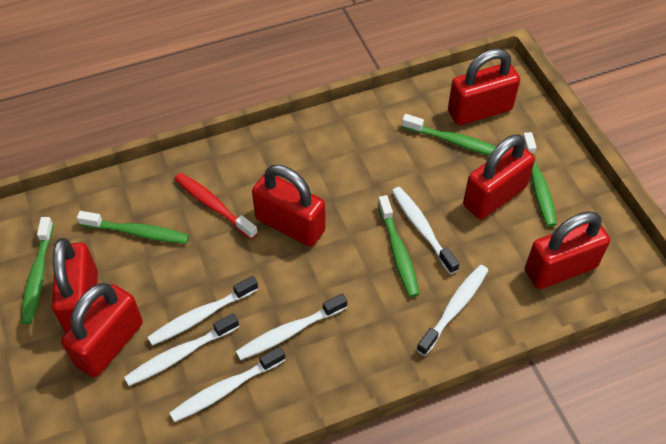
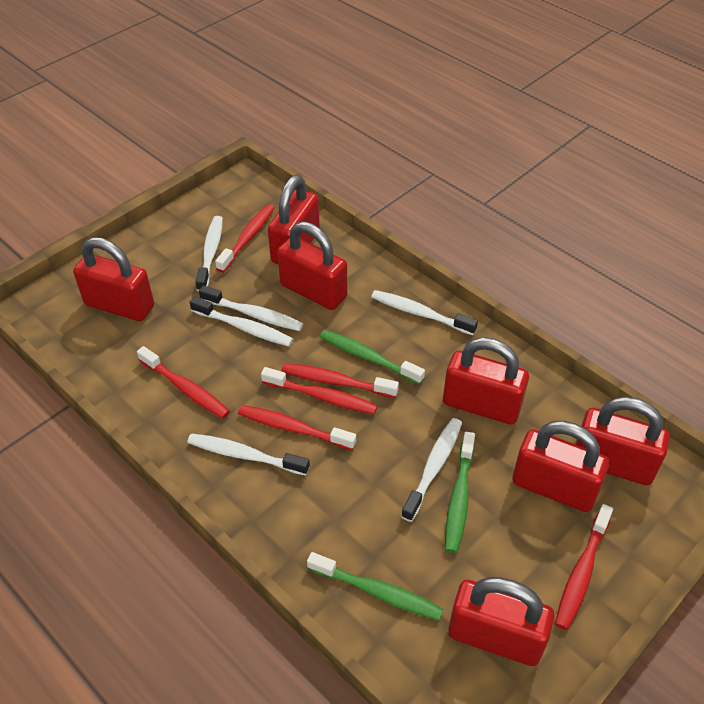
green toothbrush: [21,217,54,324] [77,211,189,244] [378,195,419,297] [402,114,496,156] [523,132,557,227] = 5 -> [307,552,443,621] [320,330,425,385] [445,432,475,553] = 3
red padlock: [52,238,98,333] [61,283,143,378] [252,165,326,247] [448,48,520,125] [463,135,535,219] [525,211,610,289] = 6 -> [73,237,154,321] [268,175,320,264] [277,221,347,310] [443,337,529,425] [448,577,554,666] [512,421,609,512] [575,397,670,485] = 7
red toothbrush: [174,173,258,240] = 1 -> [137,346,230,418] [215,204,275,273] [238,405,356,450] [261,367,378,414] [281,363,399,398] [555,504,613,630] = 6

